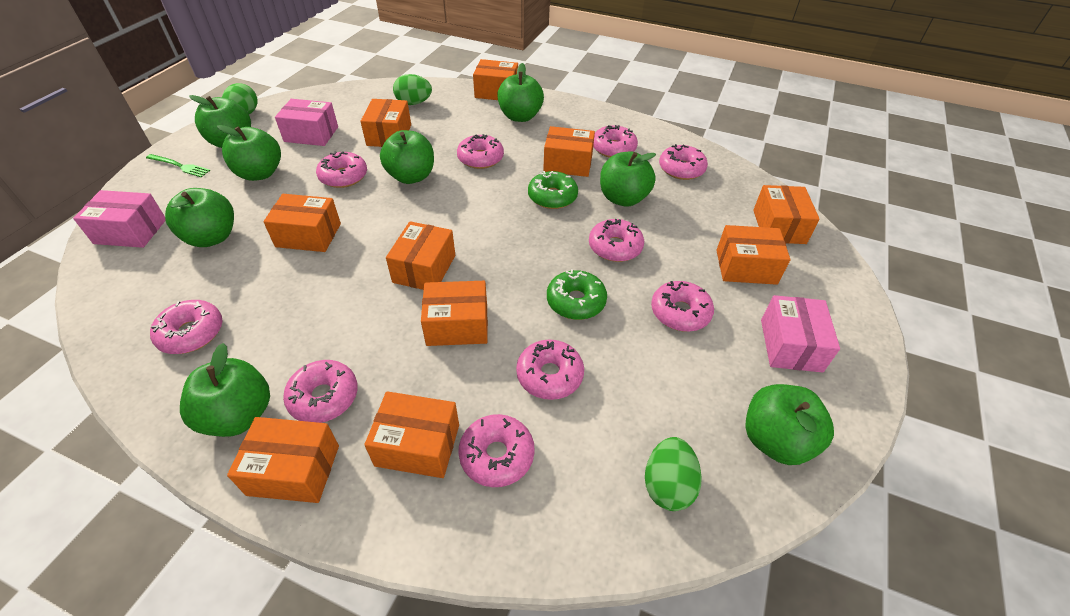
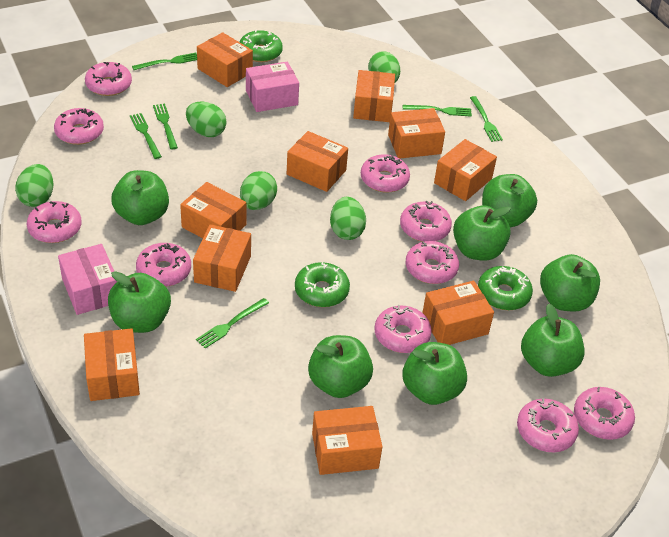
green donut: [528,171,578,209] [547,269,607,320] = 2 -> [240,30,283,62] [295,262,350,307] [478,266,533,310] = 3
green egg: [222,83,258,114] [393,74,432,105] [645,437,702,511] = 3 -> [15,164,54,207] [186,101,227,137] [240,171,277,210] [330,197,366,240] [368,52,400,82] = 5
green fork: [146,154,210,177] = 1 -> [130,113,162,159] [132,53,197,70] [153,103,178,150] [196,298,269,349] [403,105,472,117] [470,96,503,142] = 6
pink box: [73,190,165,248] [275,99,338,146] [761,295,840,373] = 3 -> [58,244,117,315] [246,62,299,112] = 2

